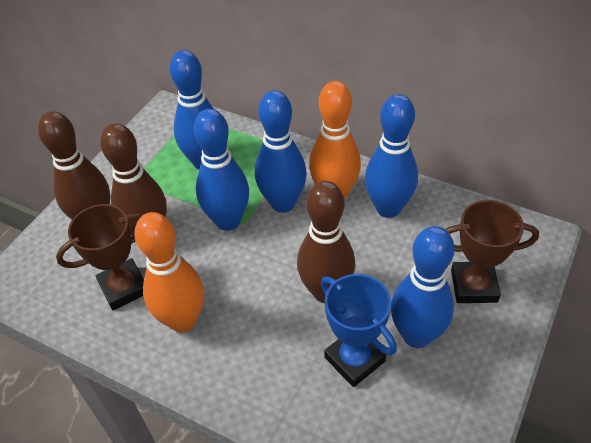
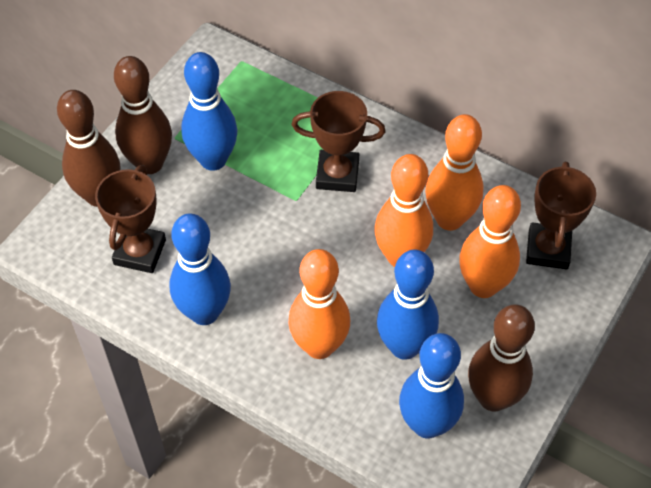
blue bowling pin: [170,50,214,170] [194,109,249,231] [255,90,307,213] [365,94,418,218] [391,226,455,348] = 5 -> [169,213,231,325] [181,52,237,171] [377,249,439,360] [399,333,464,439] = 4
blue trophy: [321,274,397,387] = 1 -> none = 0
brown trophy: [56,204,144,310] [445,200,539,303] = 2 -> [95,165,166,273] [292,91,386,192] [526,162,596,269] = 3
orange bowling pin: [134,212,204,332] [309,81,361,200] = 2 -> [289,249,350,359] [374,154,433,267] [425,114,484,231] [459,185,521,298] = 4

